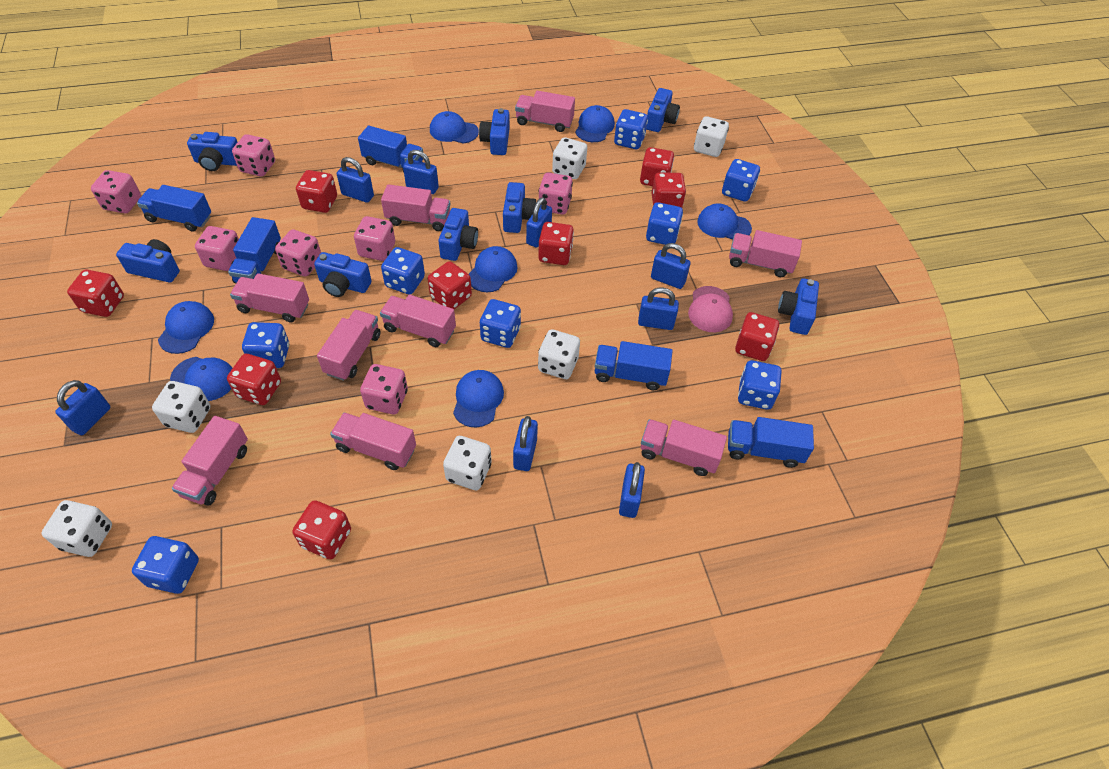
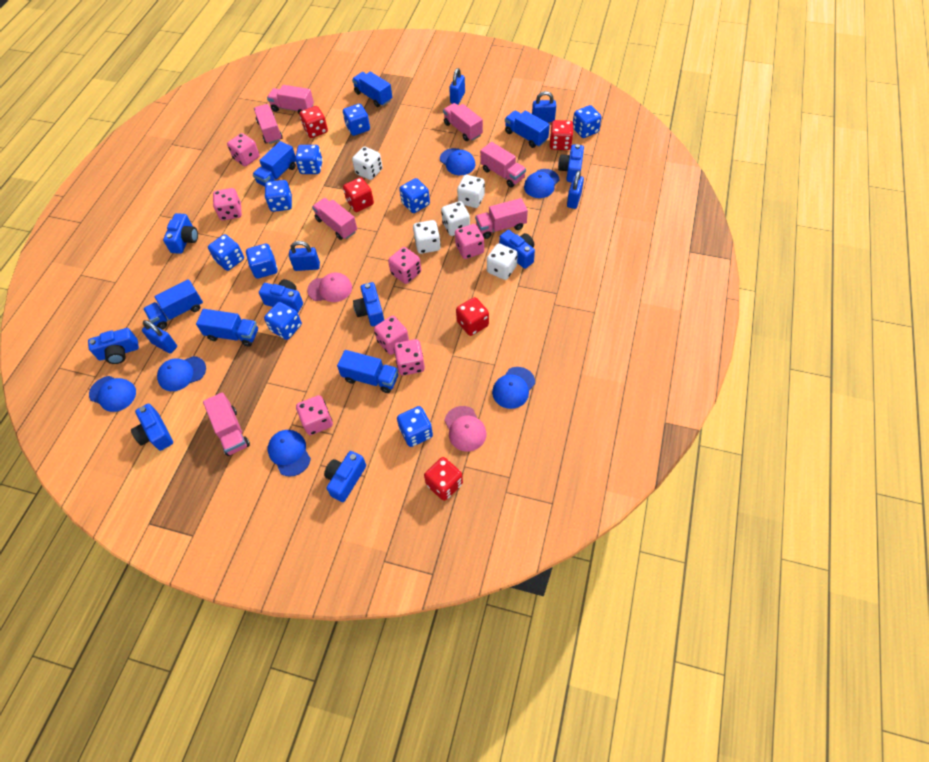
blue cap: [158,301,214,354] [170,357,232,401] [430,111,479,144] [453,370,504,427] [469,246,518,292] [575,105,615,142] [697,203,752,240] = 7 -> [89,376,136,412] [157,356,206,391] [268,430,311,477] [440,148,475,175] [492,367,535,409] [524,169,560,198] = 6
blue dice: [132,536,199,594] [242,322,289,368] [381,247,425,295] [480,299,521,348] [614,109,648,149] [646,202,683,245] [722,159,760,202] [738,360,782,410] = 8 -> [208,234,244,271] [246,244,278,279] [264,302,302,340] [265,180,292,212] [295,145,323,174] [343,104,370,136] [397,406,433,447] [399,178,430,213] [573,105,602,138] = 9
blue padlock: [55,380,111,435] [337,157,374,203] [403,150,439,194] [513,416,538,471] [526,197,552,247] [619,462,645,518] [638,288,679,330] [651,243,690,289] = 8 -> [142,320,177,354] [289,241,320,271] [449,68,465,105] [532,91,556,122] [567,171,584,209] = 5
blue truck: [137,185,211,232] [228,217,281,283] [358,125,423,172] [595,341,673,390] [728,417,814,468] = 5 -> [143,279,203,329] [196,309,258,347] [253,141,296,186] [337,350,398,393] [352,72,392,107] [505,111,550,148] = 6
pink cap: [688,286,733,332] = 1 -> [307,273,352,302] [445,406,486,451] = 2
pink truck: [172,416,248,506] [230,273,309,323] [317,310,381,381] [330,413,416,470] [380,295,456,347] [381,184,451,231] [515,91,575,132] [641,419,727,476] [729,230,802,277] = 9 -> [203,392,250,456] [254,104,283,144] [267,85,314,114] [312,198,357,240] [443,103,483,141] [475,198,528,239] [480,142,526,188] = 7
red dice: [67,270,124,317] [227,354,281,405] [292,500,351,559] [296,170,337,213] [428,261,472,309] [538,222,574,265] [640,147,674,186] [652,172,686,208] [735,312,779,361] = 9 -> [299,106,328,138] [343,177,374,212] [424,457,463,501] [456,297,489,336] [550,120,574,150] = 5
white dice: [42,500,112,557] [152,381,211,433] [443,436,492,490] [538,329,580,379] [552,137,587,179] [694,116,729,157] = 6 -> [352,146,383,180] [413,220,441,254] [441,201,470,236] [457,175,485,208] [487,243,518,280] = 5

